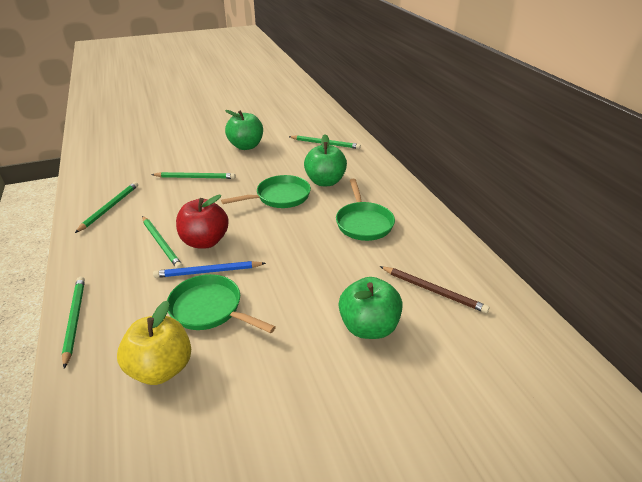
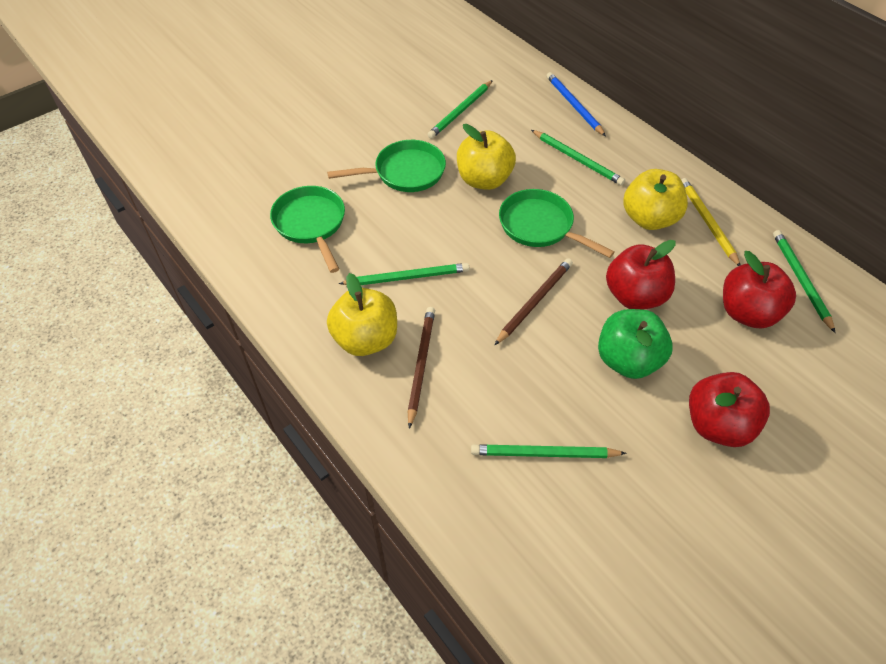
brown pencil: [380,266,490,313] = 1 -> [408,307,435,429] [495,258,573,345] = 2
green apple: [225,110,263,150] [304,134,347,186] [339,277,403,339] = 3 -> [598,309,673,379] = 1
red apple: [176,195,229,249] = 1 -> [606,240,676,310] [689,372,770,447] [723,251,796,328] = 3
yellow apple: [117,300,191,385] = 1 -> [327,273,397,356] [457,124,516,190] [623,169,688,230] = 3
yellow pencil: none = 0 -> [681,178,740,266] = 1

